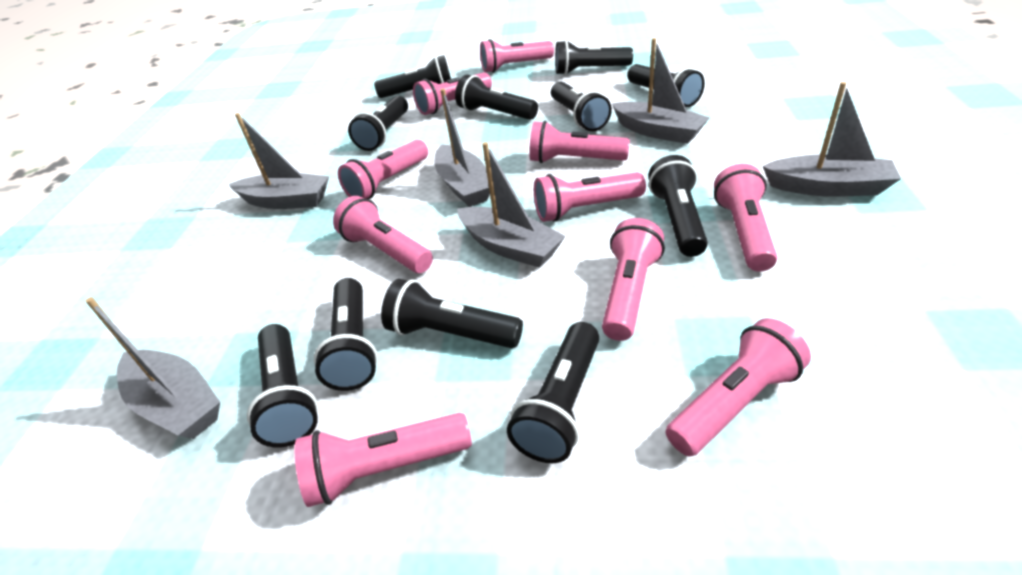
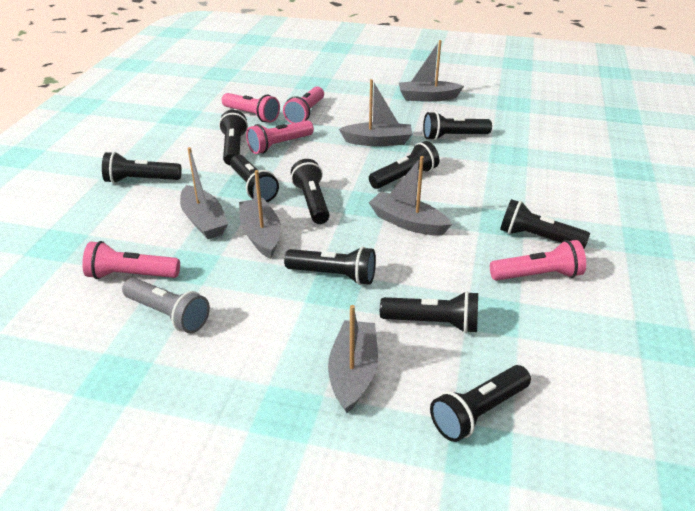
black flashlight: [247,324,318,447] [314,278,378,391] [348,96,408,151] [374,55,451,98] [381,279,523,348] [455,75,538,120] [507,322,599,463] [551,82,612,131] [555,40,633,75] [627,64,705,107] [649,155,708,257] = 11 -> [102,152,182,183] [219,110,248,166] [230,154,279,202] [284,246,376,285] [291,159,330,224] [369,141,439,189] [380,291,478,333] [423,111,492,141] [430,365,531,442] [500,199,590,249] = 10
grey flashlight: none = 0 -> [122,278,210,333] = 1
pink flashlight: [295,413,472,507] [333,196,433,273] [338,140,428,199] [413,72,492,115] [480,39,554,73] [529,121,630,163] [534,172,646,222] [602,218,665,341] [666,318,811,456] [714,164,777,272] = 10 -> [82,241,180,279] [222,93,280,122] [246,120,314,154] [283,86,324,124] [490,240,586,281] = 5

